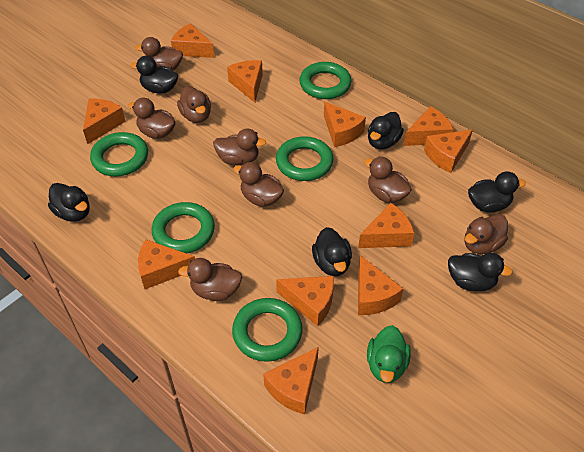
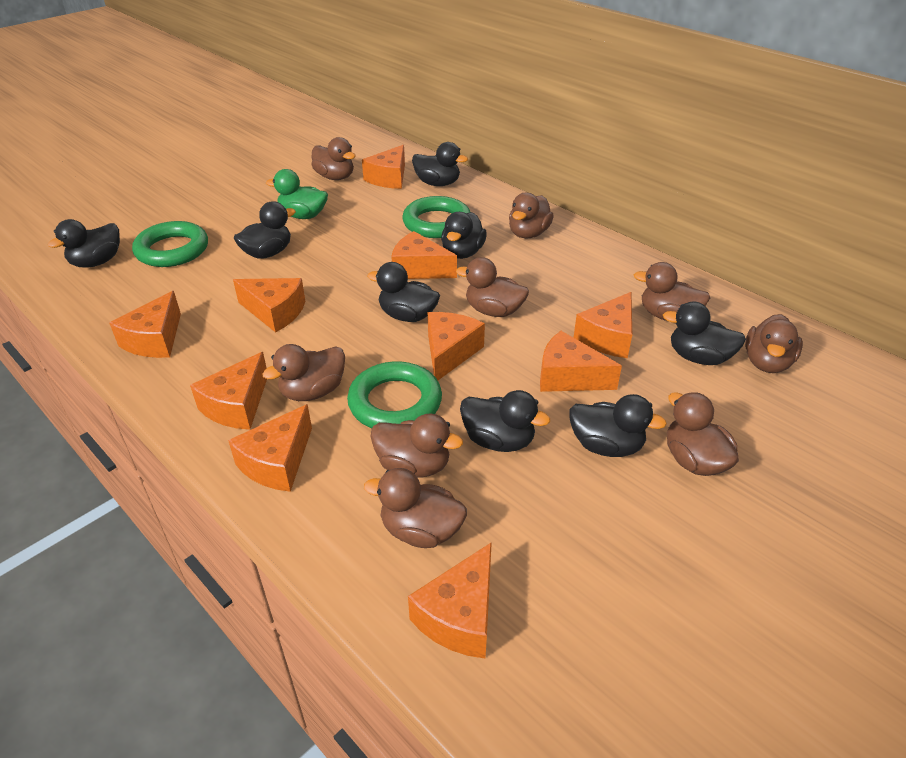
black duck: [48,183,90,222] [131,56,178,94] [312,227,352,276] [368,112,404,150] [448,252,513,291] [468,172,526,213] = 6 -> [48,219,120,267] [234,201,296,259] [367,262,440,322] [412,142,468,186] [441,212,487,259] [460,390,550,452] [569,394,667,457] [663,301,746,365] = 8
brown duck: [128,98,176,139] [135,37,183,70] [177,86,211,123] [178,258,242,301] [213,129,266,166] [233,162,284,207] [364,157,412,203] [464,214,508,254] = 8 -> [262,344,345,401] [311,137,356,180] [364,468,467,548] [370,413,463,478] [456,257,529,317] [509,193,554,239] [634,262,710,321] [667,392,739,476] [745,314,803,373] = 9
green ring: [90,132,148,177] [152,202,215,253] [232,298,303,362] [276,136,334,181] [300,62,351,99] = 5 -> [132,221,208,267] [347,361,442,428] [403,196,470,238] = 3
orange cheese: [83,98,126,144] [138,239,195,289] [171,23,214,58] [227,60,263,103] [263,347,319,415] [276,276,334,326] [324,102,366,147] [358,203,414,248] [358,255,403,315] [404,106,454,146] [424,129,473,173] = 11 -> [110,291,181,358] [190,352,267,430] [228,404,312,492] [233,278,305,333] [362,145,405,189] [391,231,457,279] [408,542,492,659] [428,312,485,380] [540,331,622,392] [573,292,632,358] = 10

